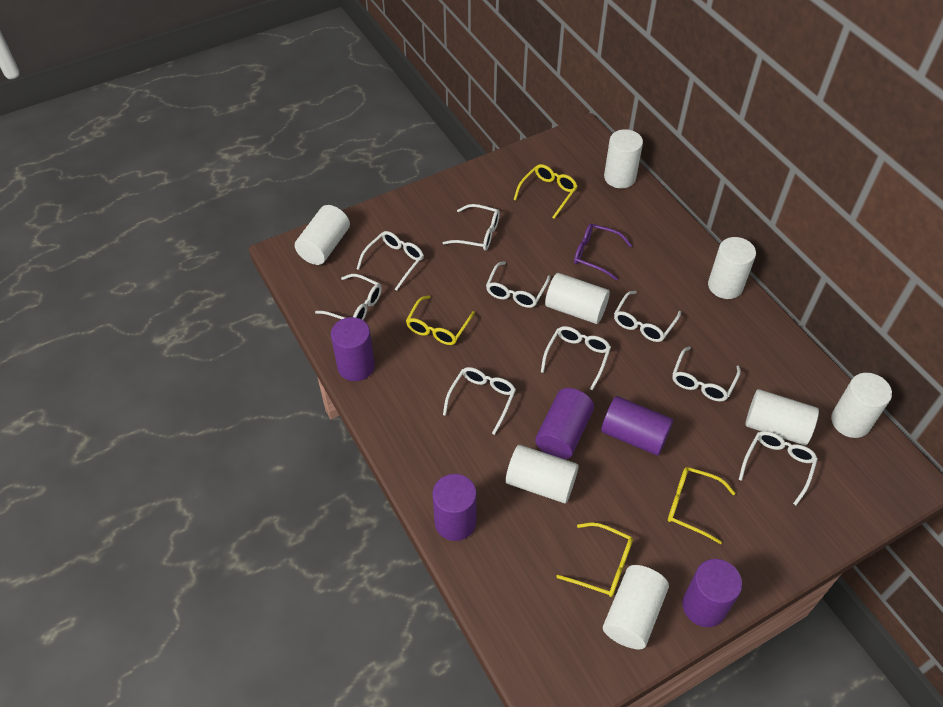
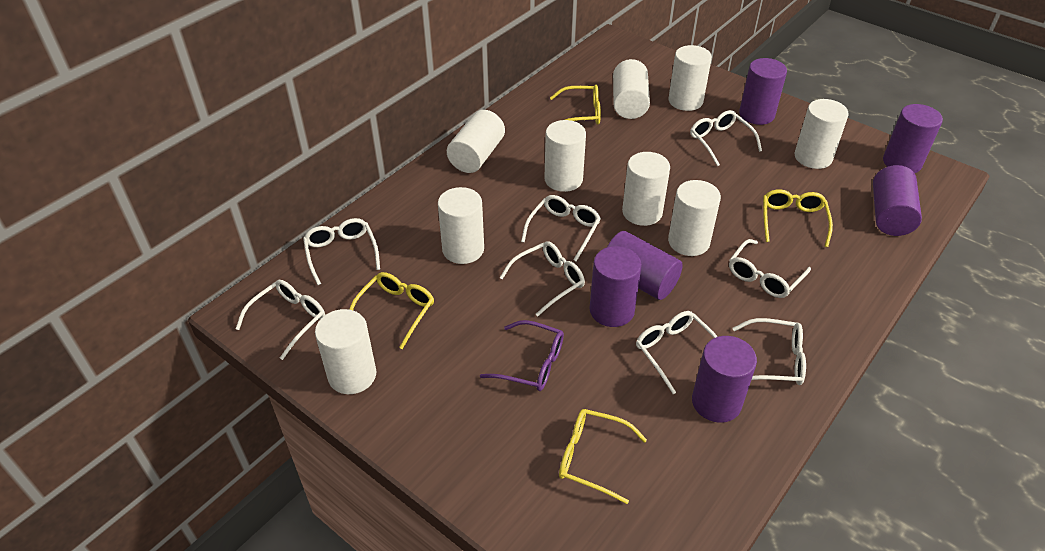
purple cylinder: [331,317,375,381] [432,474,477,541] [535,388,594,459] [601,396,673,456] [682,559,742,627] = 5 -> [590,246,642,327] [607,231,683,300] [692,336,757,423] [739,58,787,125] [873,165,922,236] [883,104,943,173] = 6
white cylinder: [295,205,350,265] [506,445,579,503] [545,273,610,324] [603,565,669,649] [604,129,643,188] [708,237,756,299] [746,389,819,445] [831,373,892,438] = 8 -> [315,309,376,394] [438,187,484,264] [447,110,505,173] [544,120,586,192] [613,59,650,119] [622,152,670,226] [668,180,721,256] [669,45,712,111] [794,99,849,169] = 9
white glasses: [315,274,382,320] [357,231,424,291] [443,204,500,251] [443,367,516,435] [486,261,551,308] [541,326,611,390] [614,291,681,342] [673,347,741,401] [739,431,818,505] = 9 -> [236,280,325,360] [303,218,380,285] [500,241,585,317] [521,195,601,261] [636,311,718,394] [690,110,762,166] [729,239,811,298] [733,318,806,385] = 8

